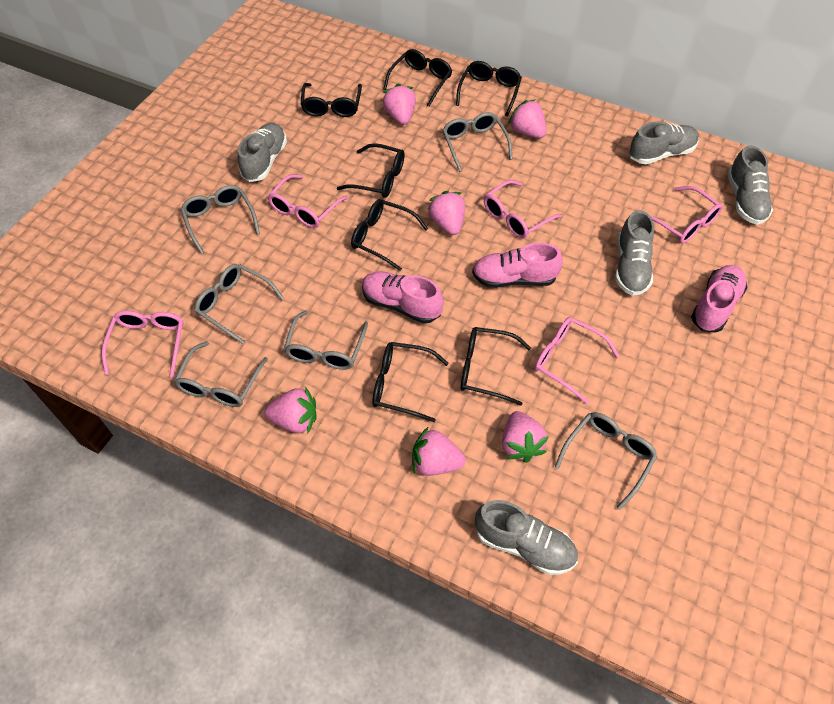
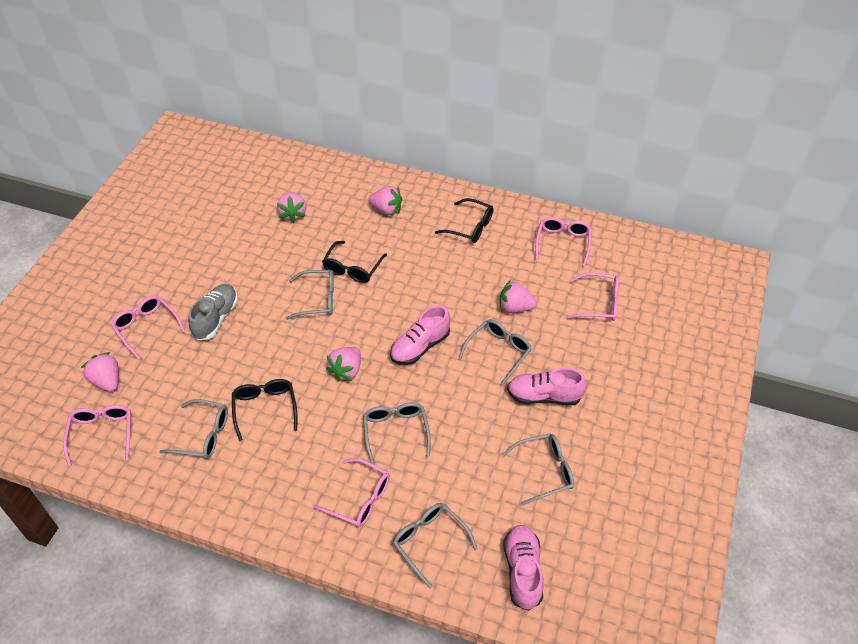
black glasses: [301,83,362,117] [337,143,405,198] [351,199,428,271] [372,342,449,422] [383,49,452,107] [456,61,522,116] [461,327,531,406] = 7 -> [232,379,297,441] [322,241,387,283] [435,198,493,243] = 3
grey shoe: [238,123,287,182] [475,500,578,575] [615,210,654,296] [629,121,699,164] [727,145,773,225] = 5 -> [188,284,238,340] = 1
pink strawberry: [265,387,316,434] [383,84,416,125] [412,427,466,476] [428,191,465,235] [502,411,549,463] [508,99,547,138] = 6 -> [81,352,119,392] [277,192,306,223] [326,347,361,381] [369,186,402,215] [500,280,537,313] = 5

